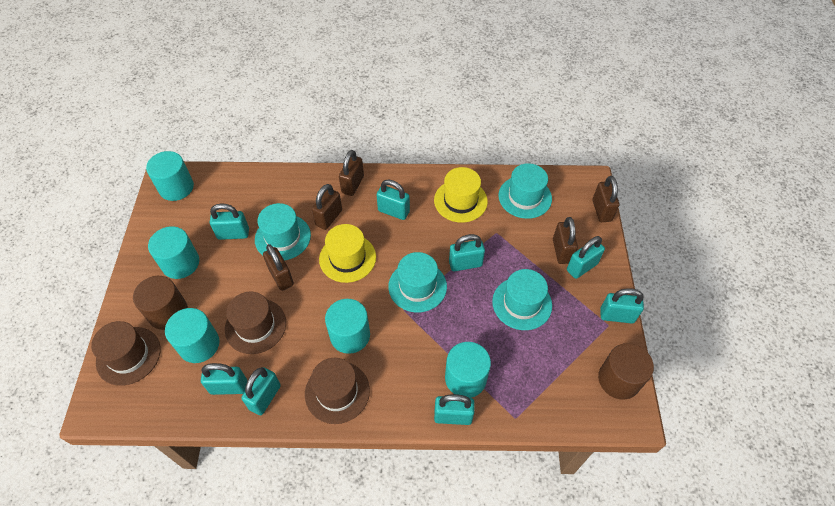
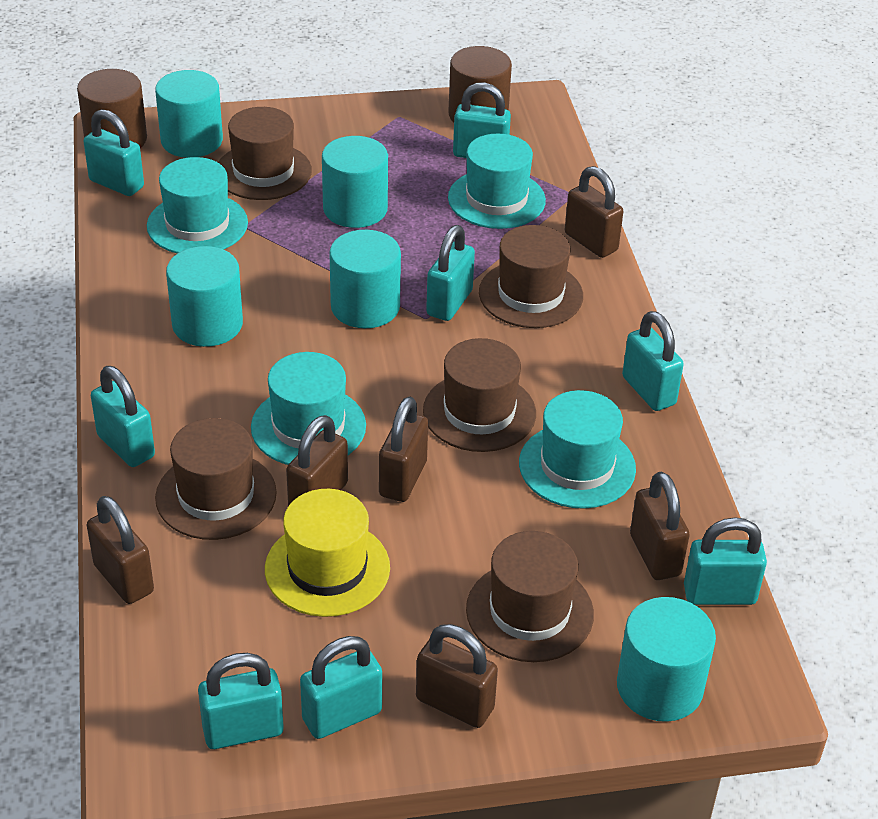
brown hat: [91,321,161,386] [225,292,286,354] [305,358,370,424] = 3 -> [155,418,277,540] [218,107,312,200] [423,338,536,452] [466,531,594,662] [479,225,583,328] = 5
brown padlock: [263,244,294,291] [312,184,342,230] [339,150,364,196] [553,217,578,264] [592,176,619,222] = 5 -> [87,496,154,604] [286,415,348,506] [379,396,428,502] [416,624,498,728] [565,166,623,258] [630,471,690,580] = 6
yellow hat: [319,224,376,283] [434,167,488,223] = 2 -> [265,489,390,617] = 1

